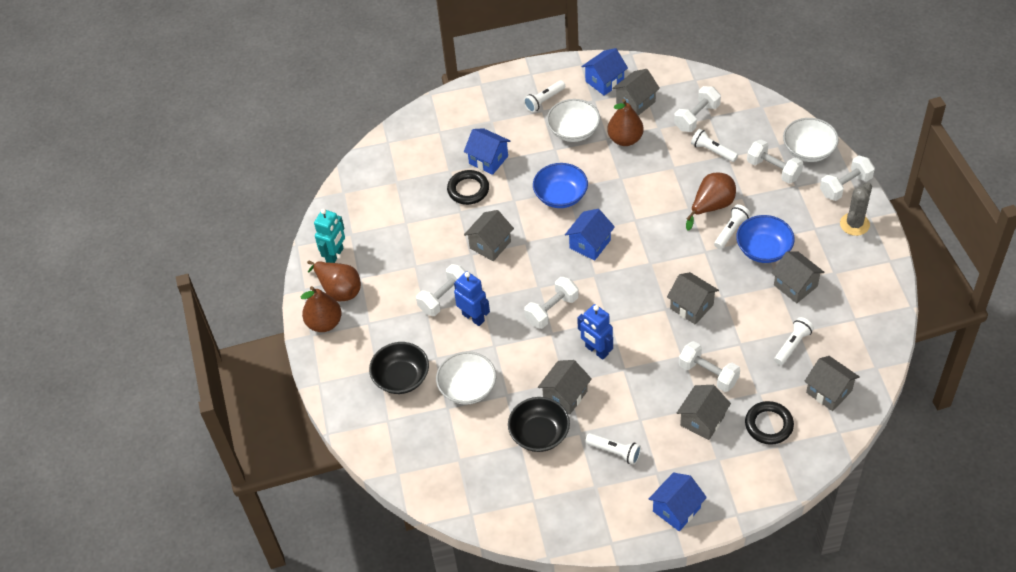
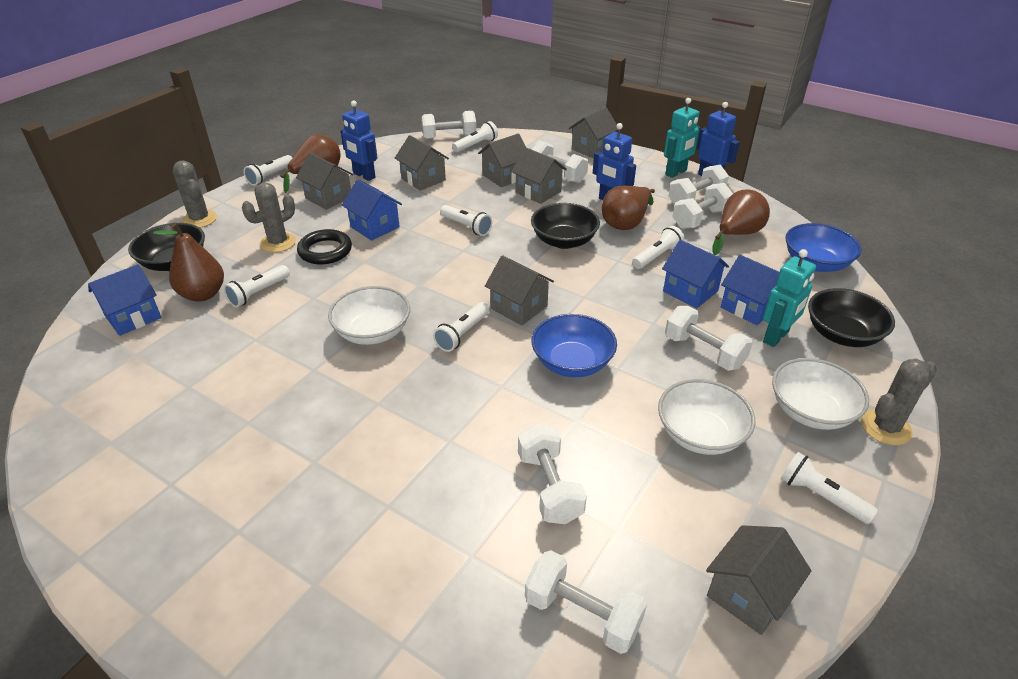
black bowl: [369,342,429,394] [508,397,570,452] = 2 -> [128,223,205,271] [531,203,600,249] [808,288,895,347] = 3
black ring: [447,170,489,205] [745,401,794,445] = 2 -> [297,229,352,264] = 1
blue robot: [454,271,490,326] [577,304,613,360] = 2 -> [341,100,377,181] [593,123,636,200] [697,102,740,176] = 3
grey cactus: [840,182,872,236] = 1 -> [173,161,217,228] [242,182,296,252] [861,359,937,445] = 3
turquoise robot: [314,209,345,263] = 1 -> [664,98,700,178] [763,249,816,347] = 2
white dumbbell: [416,264,466,316] [524,277,579,329] [674,86,721,132] [679,341,740,392] [747,140,803,184] [820,155,875,201] = 6 -> [421,111,476,139] [518,424,587,524] [525,550,647,654] [531,141,588,183] [665,306,753,371] [669,165,729,205] [673,183,733,229] = 7
white flashlight: [524,80,565,112] [585,433,641,465] [691,129,738,162] [714,204,750,249] [774,317,814,365] = 5 -> [224,265,290,307] [243,155,292,186] [433,302,489,352] [440,205,492,236] [452,121,498,152] [632,226,685,269] [781,452,878,524] = 7

